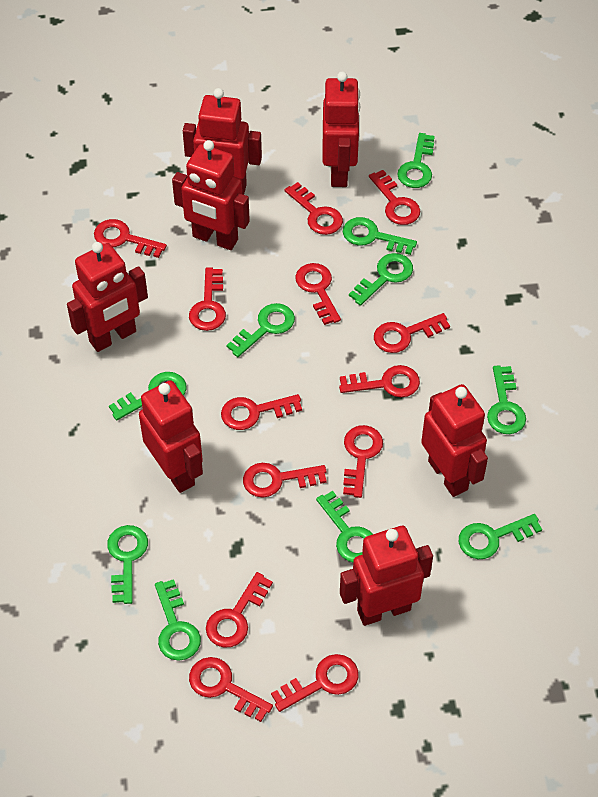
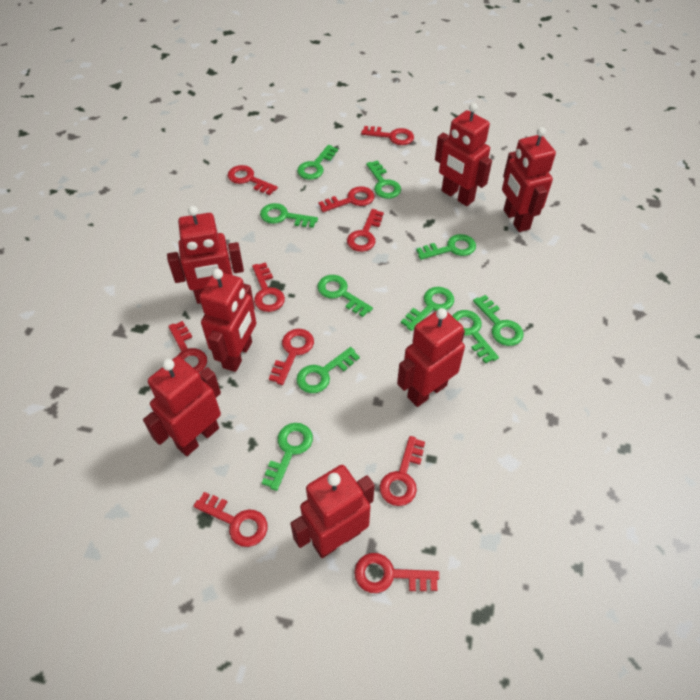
red key: [94,219,167,258] [189,267,226,331] [189,657,273,722] [206,572,273,647] [221,394,302,430] [243,463,327,497] [271,654,359,712] [285,182,343,235] [295,263,341,325] [339,365,420,397] [343,425,383,498] [369,170,420,225] [374,313,450,353] = 13 -> [168,321,207,373] [193,492,268,547] [228,165,278,195] [252,262,285,312] [269,329,314,385] [318,186,374,212] [347,209,384,252] [354,553,439,593] [361,126,414,145] [380,436,425,506] = 10

